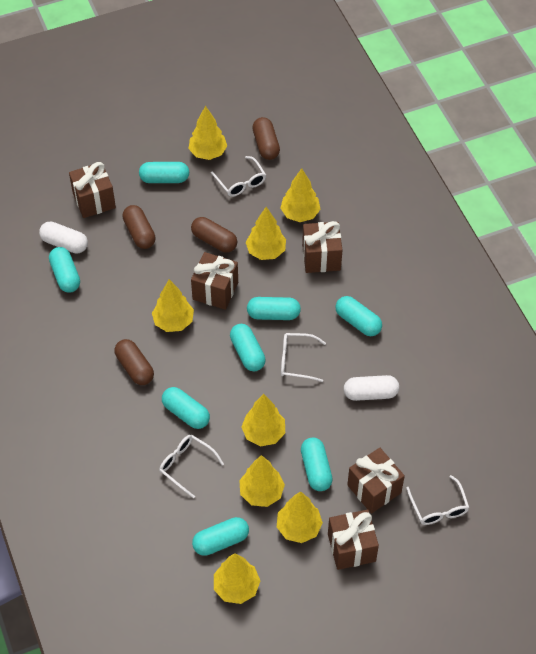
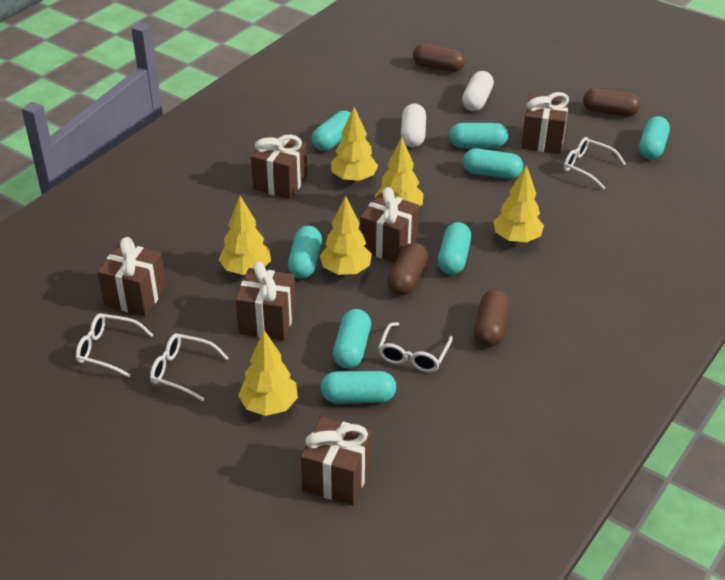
brown gift: [69,162,116,218] [191,252,238,310] [302,221,342,273] [328,510,379,570] [347,447,405,514] = 5 -> [97,237,166,316] [235,261,296,341] [251,134,307,199] [301,417,372,505] [360,187,419,263] [521,92,569,154] = 6
yellow tree: [152,279,194,332] [189,106,227,160] [214,553,260,604] [239,455,285,507] [242,394,285,446] [246,207,286,260] [277,491,323,543] [280,168,321,222] = 8 -> [219,196,271,275] [238,330,298,416] [319,196,372,275] [331,107,378,183] [375,137,424,206] [493,165,544,243] = 6

